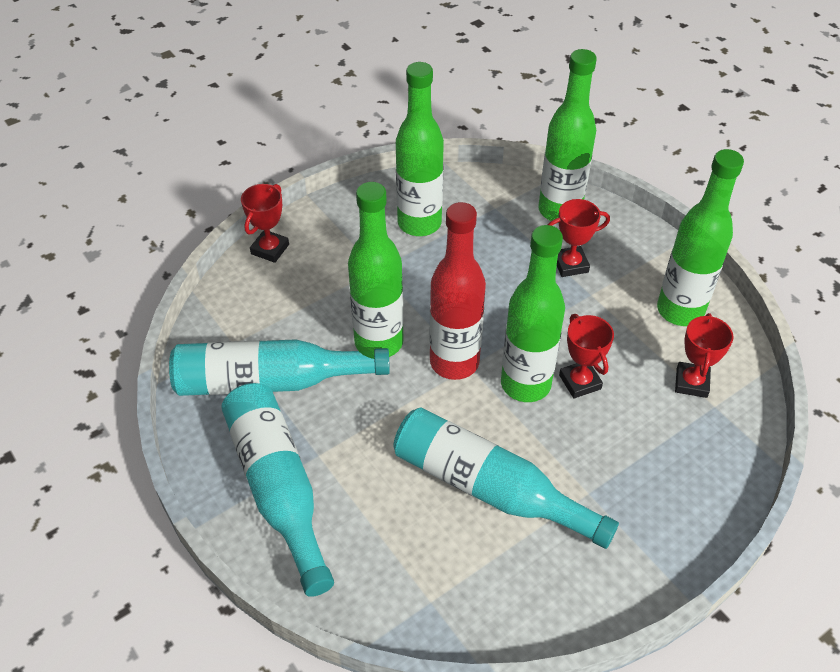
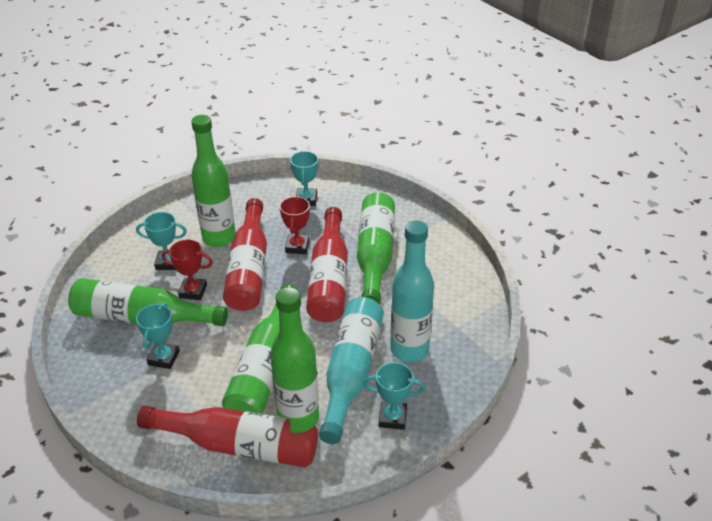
red bottle: [429,202,486,380] = 1 -> [137,406,318,467] [223,198,267,311] [306,207,348,322] = 3
red trophy: [241,184,289,263] [548,199,610,277] [559,314,614,399] [675,313,734,398] = 4 -> [162,240,213,300] [280,196,310,254] = 2
turquoise bottle: [169,339,390,396] [221,383,334,597] [394,408,619,549] = 3 -> [319,297,384,444] [390,220,434,362] = 2
turquoise trophy: none = 0 -> [136,212,187,270] [136,303,180,369] [290,151,318,206] [364,362,425,430] = 4

